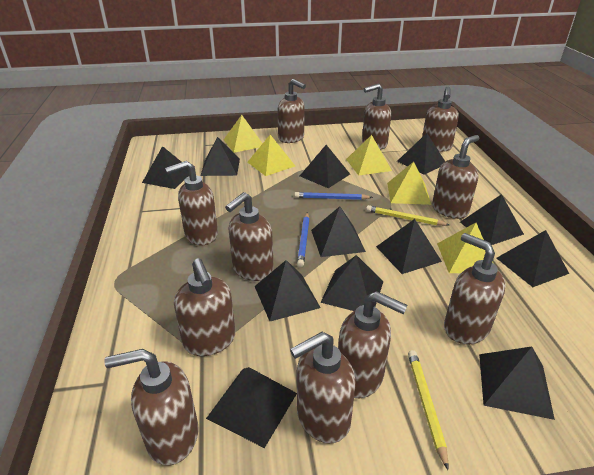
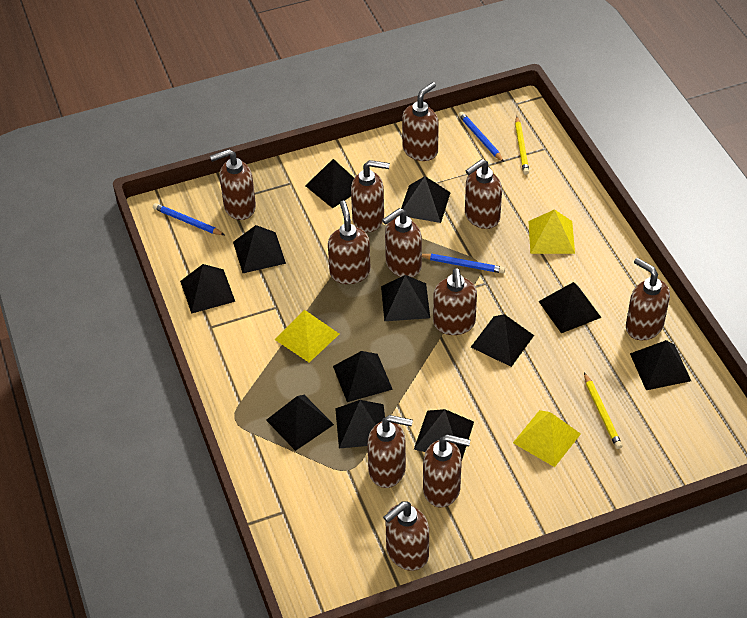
blue pencil: [294,192,373,200] [297,212,310,267] = 2 -> [153,203,225,235] [422,254,505,273] [458,112,504,162] = 3
yellow pyramid: [223,115,263,153] [248,135,295,176] [346,135,392,176] [387,162,431,205] [437,223,493,273] = 5 -> [274,310,339,362] [513,410,581,467] [528,209,575,254] = 3

